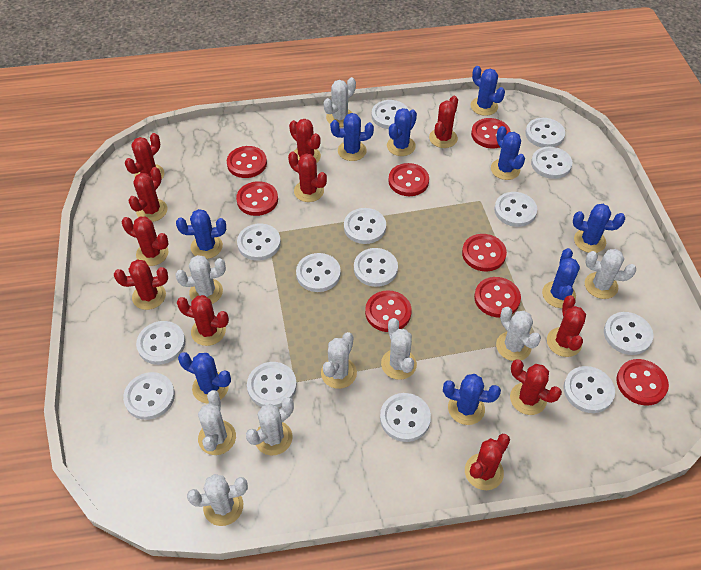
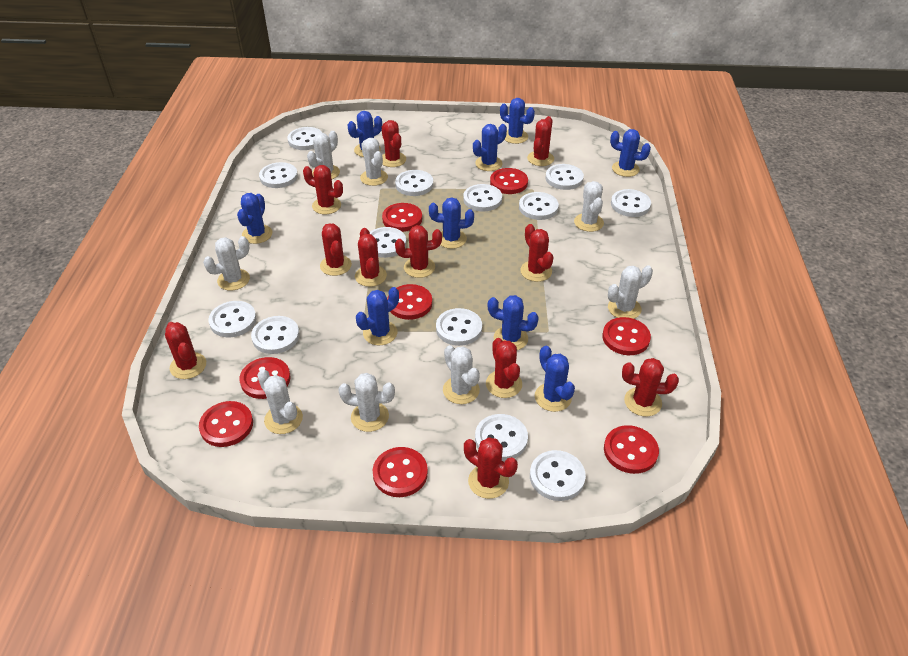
white button: [123,372,175,420] [136,321,185,365] [237,223,281,261] [247,362,297,407] [296,253,341,292] [344,208,386,244] [354,248,398,287] [372,100,409,129] [380,393,431,442] [494,192,537,227] [525,118,565,148] [531,147,572,179] [563,366,615,413] [604,312,654,355] = 14 -> [209,301,256,337] [251,316,300,354] [259,162,298,188] [288,127,322,150] [370,227,406,258] [395,170,433,196] [436,308,482,346] [463,184,502,212] [475,414,528,461] [519,192,559,220] [530,450,586,501] [545,164,584,190] [611,189,651,217] = 13
white cactus: [175,255,226,304] [187,474,248,526] [198,390,236,455] [246,397,294,455] [321,332,357,389] [324,77,356,127] [381,318,417,380] [496,307,541,361] [585,249,636,299] = 9 -> [203,236,250,291] [257,369,303,434] [307,131,340,179] [338,373,395,432] [360,138,388,186] [443,345,480,404] [574,181,604,232] [608,265,653,319] = 8

